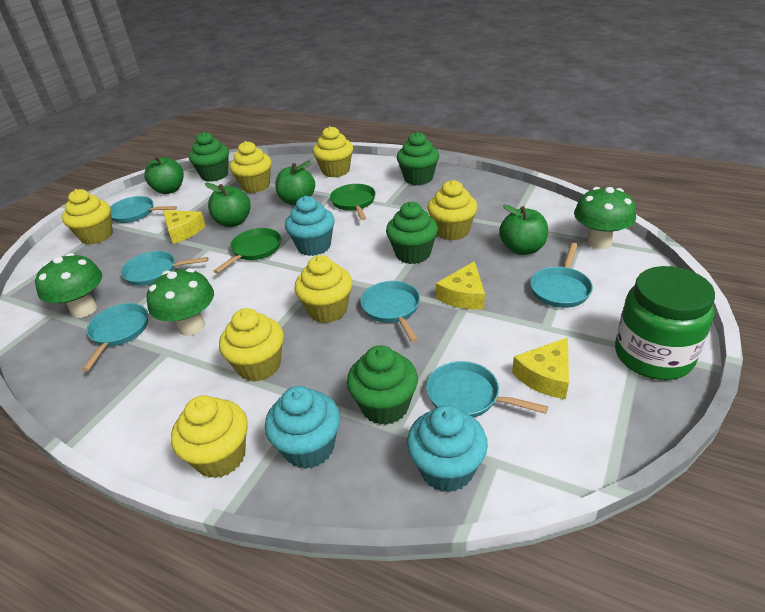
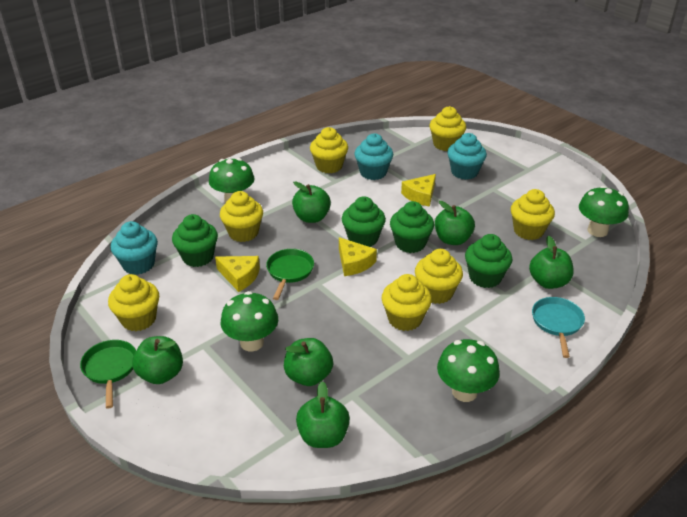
green apple: [144,156,184,194] [205,183,251,227] [275,161,315,205] [499,205,548,255] = 4 -> [132,336,183,384] [284,338,333,386] [292,181,331,223] [296,381,350,448] [435,201,475,245] [529,236,574,289] = 6
green jar: [615,266,715,380] = 1 -> none = 0
green mushroom: [35,253,102,318] [147,268,214,336] [574,187,636,249] = 3 -> [209,158,254,203] [221,291,278,352] [437,339,500,402] [579,186,629,237] = 4
turquoise pan: [82,303,148,372] [110,196,177,223] [121,251,209,286] [360,281,420,343] [426,361,548,417] [530,243,593,308] = 6 -> [532,297,585,358] = 1

